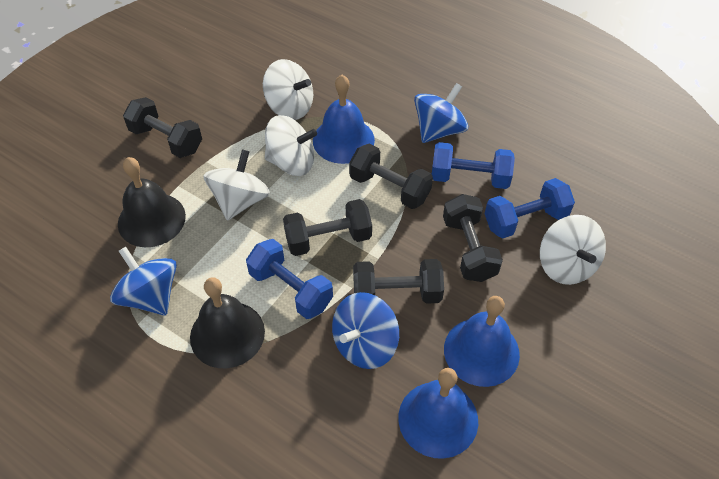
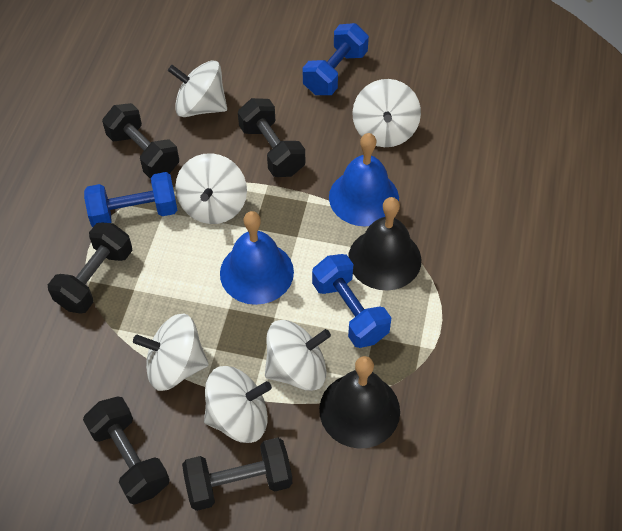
blue bell: [313,75,375,164] [398,368,478,459] [444,296,520,387] = 3 -> [220,211,294,305] [329,133,399,227] = 2
blue spinning top: [110,247,177,315] [332,292,399,369] [414,83,468,143] = 3 -> none = 0
white spinning top: [203,149,270,221] [263,59,313,120] [265,115,317,176] [540,215,606,285] = 4 -> [133,314,209,391] [168,61,227,117] [175,153,247,224] [204,366,272,443] [265,320,331,391] [352,79,421,147] = 6

